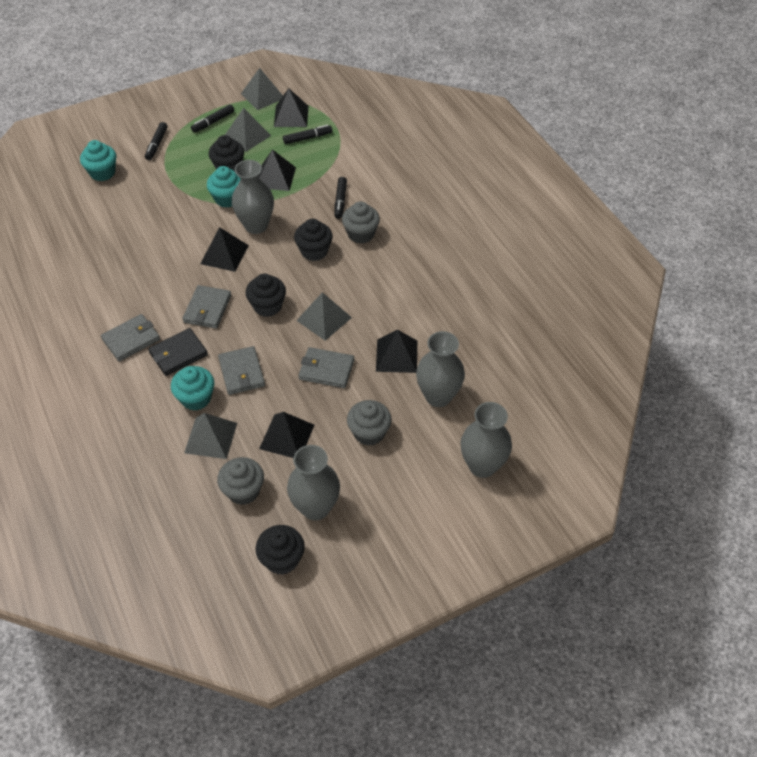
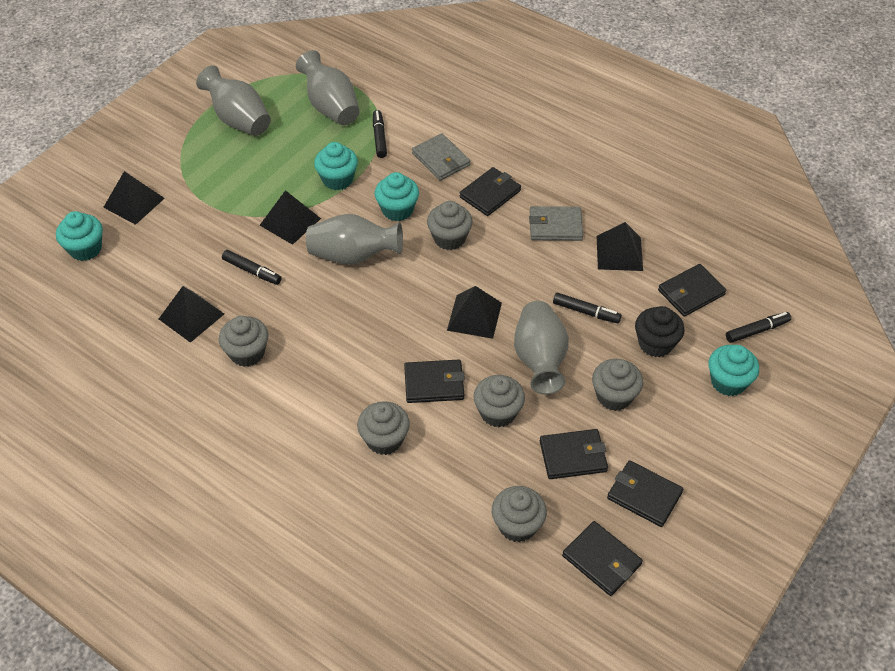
black cupcake: [209,135,244,171] [246,274,286,317] [255,525,305,575] [294,219,333,261] = 4 -> [635,306,685,357] = 1
black wallet: [148,328,208,376] = 1 -> [404,360,465,403] [460,167,521,216] [540,429,608,479] [562,521,643,596] [607,460,683,527] [658,264,726,317] = 6
grey cupcake: [217,457,264,505] [342,201,380,244] [347,400,392,446] = 3 -> [219,316,268,367] [357,401,410,455] [427,201,473,250] [474,375,525,427] [492,486,547,542] [592,359,643,411] = 6
grey pyramid: [184,413,237,459] [225,108,271,152] [241,68,283,110] [296,292,352,341] = 4 -> none = 0
grey wallet: [101,314,160,362] [183,285,231,329] [218,346,265,395] [298,347,354,388] = 4 -> [412,134,470,181] [529,206,583,241] = 2
turquoise cupcake: [80,140,116,181] [171,366,214,411] [207,166,240,208] = 3 -> [56,211,103,261] [314,142,358,190] [375,172,419,221] [709,345,759,396] = 4

